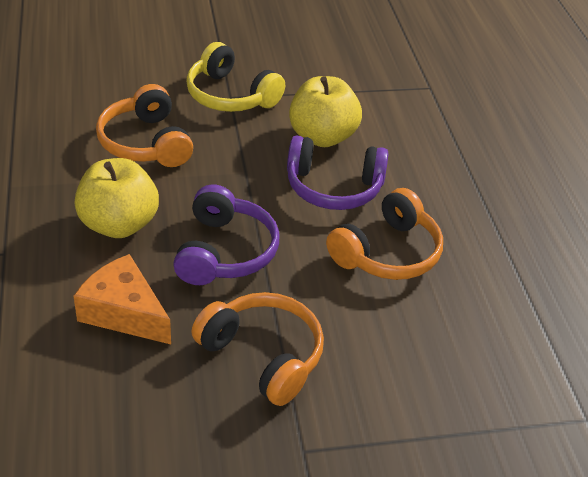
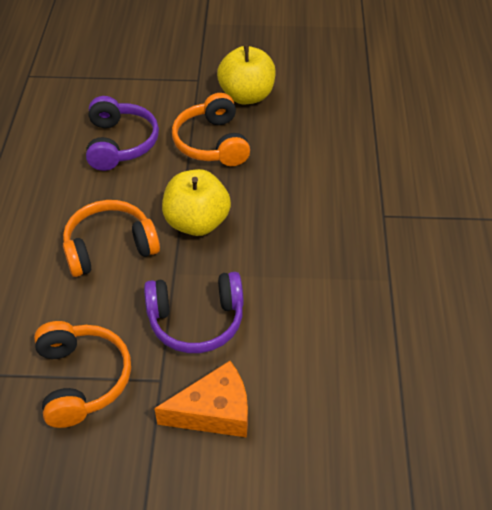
yellow headphones: [186,42,285,112] = 1 -> none = 0

